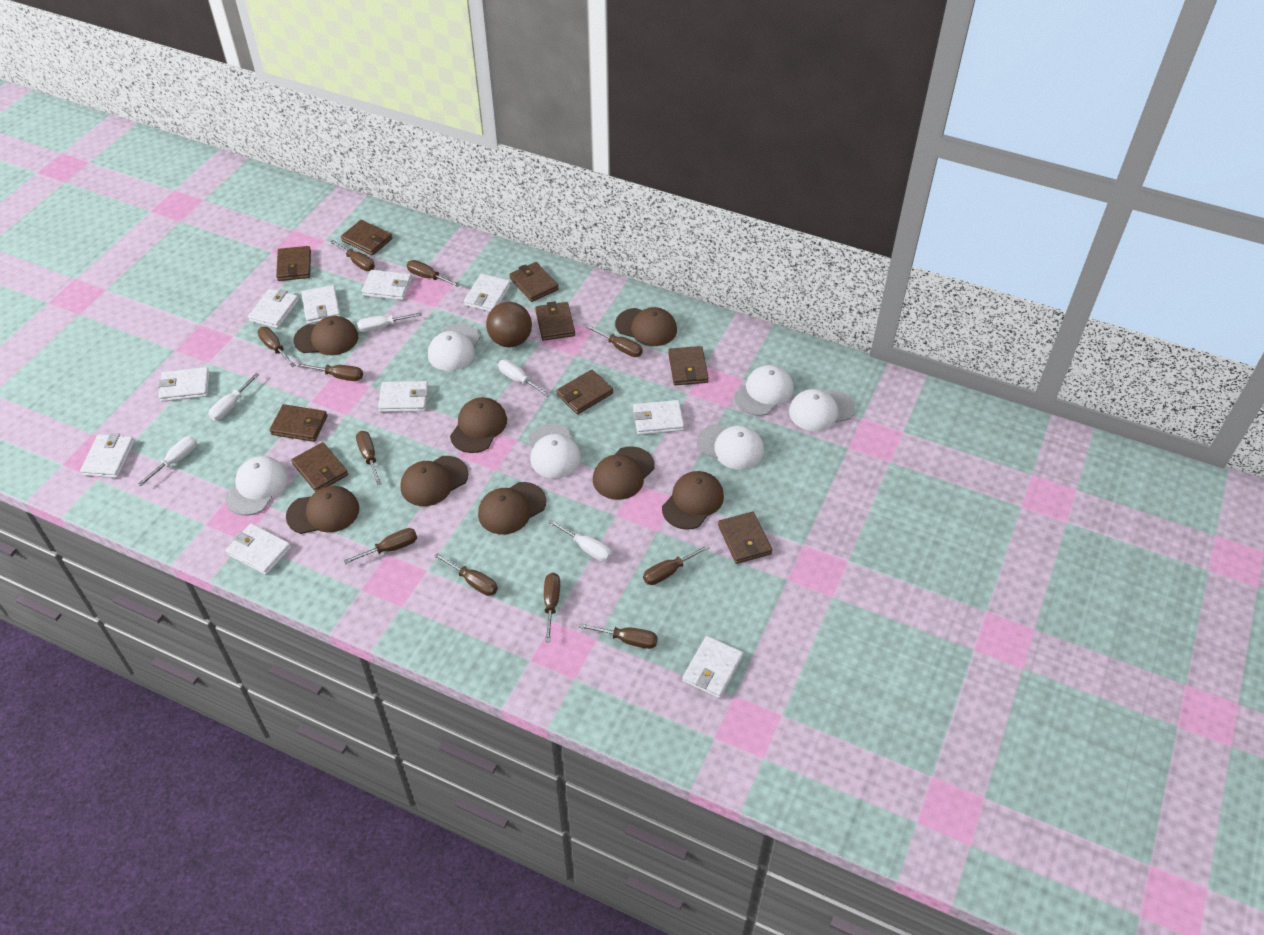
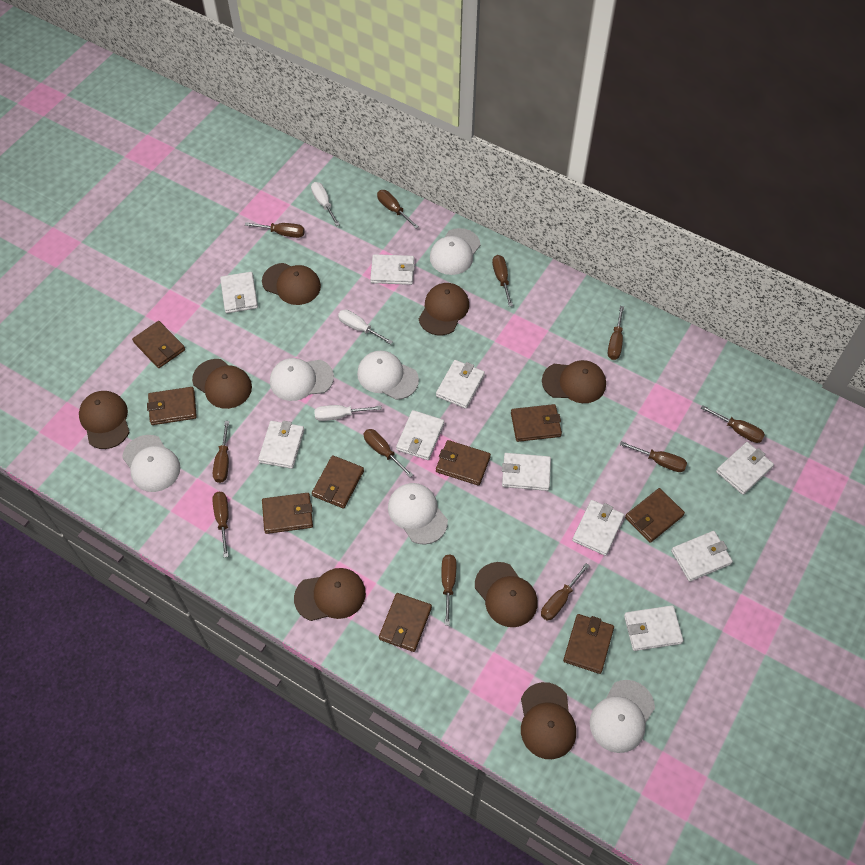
brown ball: [486,302,532,348] = 1 -> none = 0
white screwdriver: [138,436,197,486] [209,373,259,421] [357,312,422,332] [498,359,551,397] [548,519,612,562] = 5 -> [311,182,340,226] [314,405,382,421] [338,309,393,345] = 3

